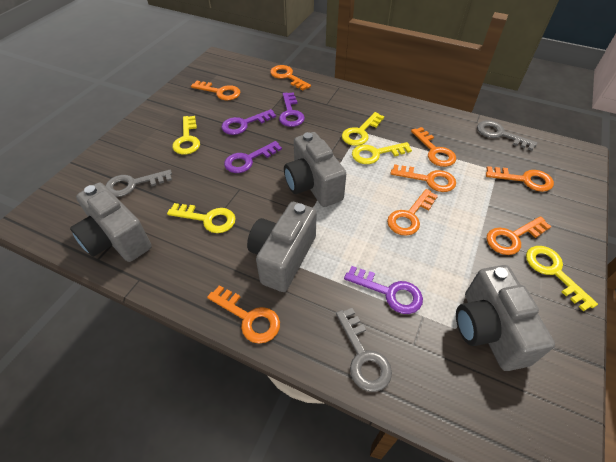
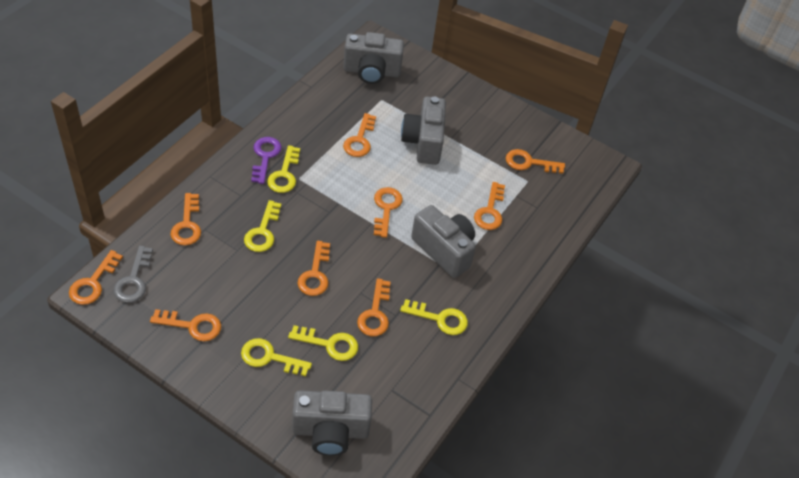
grey key: [105,170,172,197] [336,308,392,392] [477,120,538,151] = 3 -> [113,246,153,303] = 1
orange key: [191,81,241,100] [207,285,280,343] [270,65,311,91] [387,189,438,236] [390,164,456,192] [411,127,456,167] [486,166,554,192] [487,216,551,255] = 8 -> [69,250,123,305] [150,309,221,341] [171,193,201,246] [297,241,330,296] [343,113,376,157] [357,278,391,336] [374,187,403,238] [474,182,505,230] [506,149,565,174] = 9
purple key: [221,109,276,135] [224,141,282,173] [279,92,305,127] [344,266,423,314] = 4 -> [251,137,282,184] = 1

